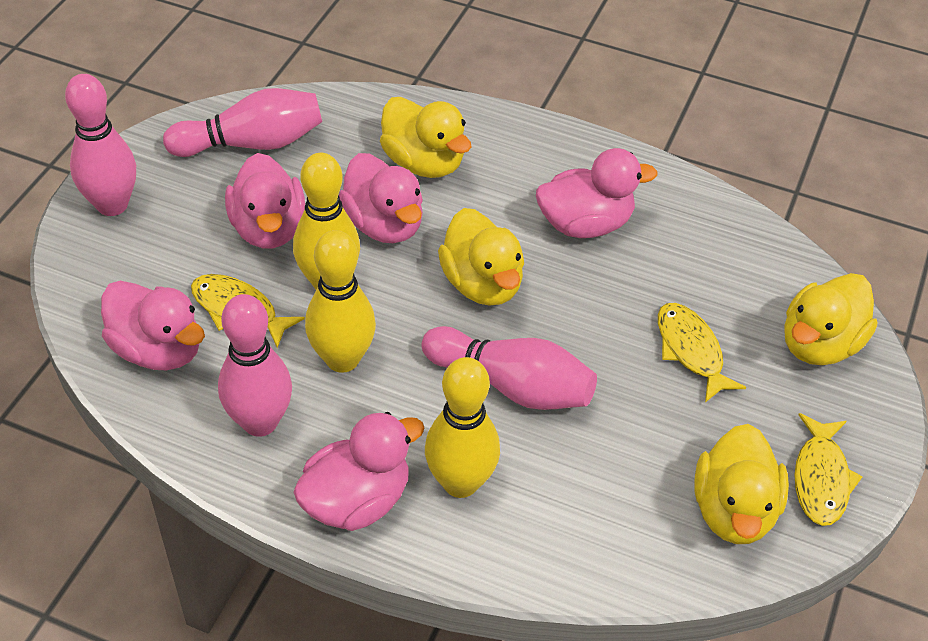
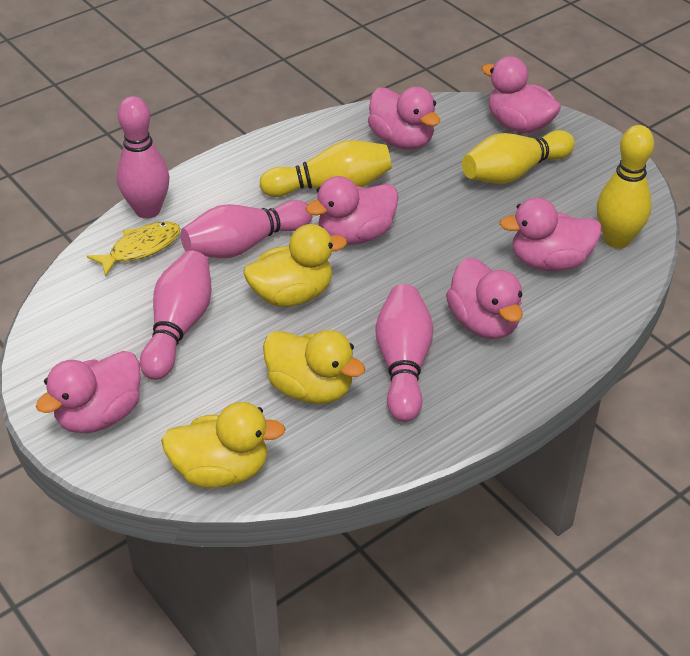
pink duck: [101,281,205,370] [225,153,305,249] [293,412,424,531] [339,153,423,243] [536,148,658,238] = 5 -> [36,351,141,433] [305,176,399,245] [368,86,440,150] [446,258,523,339] [481,56,561,133] [500,197,602,271] = 6
yellow duck: [380,97,471,178] [438,208,524,306] [694,424,789,544] [784,273,877,365] = 4 -> [161,402,286,488] [244,224,347,307] [263,330,365,404] = 3
yellow fish: [191,274,305,348] [658,303,746,403] [794,413,863,526] = 3 -> [87,221,180,277] = 1

